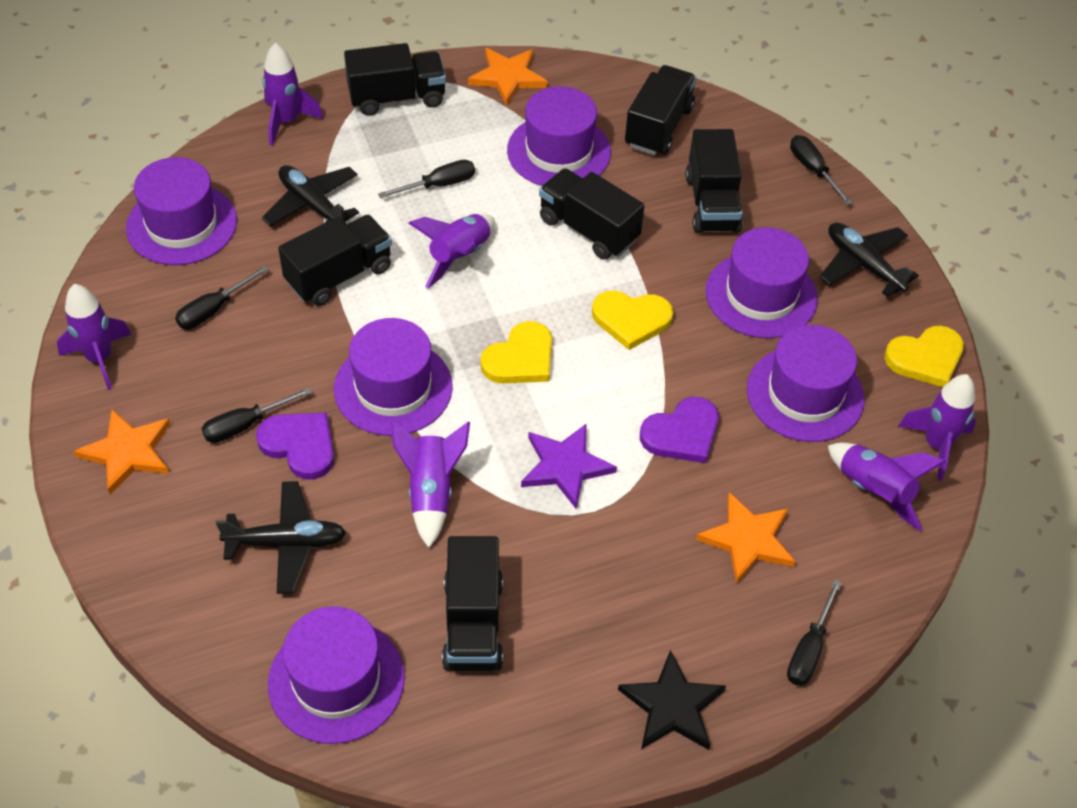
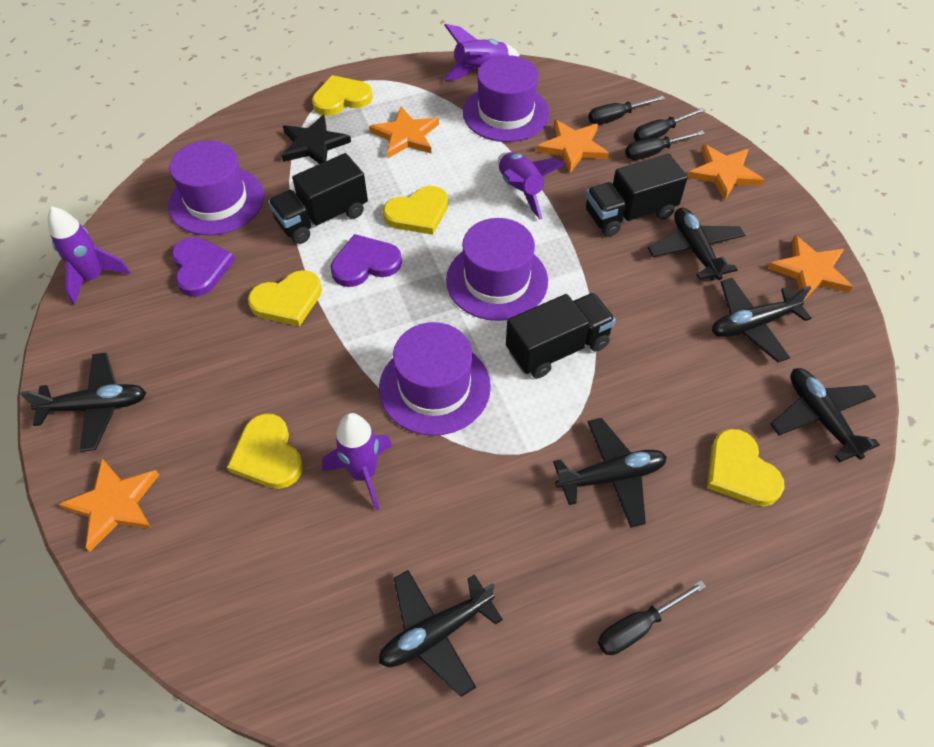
black plane: [216,481,346,594] [262,165,359,226] [820,223,919,297] = 3 -> [20,353,146,452] [379,570,503,697] [553,418,667,528] [648,208,745,280] [712,278,811,362] [770,368,880,462] = 6
black screwdriver: [175,265,269,329] [201,387,312,443] [378,160,475,198] [787,580,842,686] [790,135,853,205] = 5 -> [588,96,665,125] [598,580,706,655] [625,130,705,160] [634,108,705,141] = 4
black truck: [278,215,392,306] [344,43,446,116] [442,536,503,671] [539,168,645,260] [625,65,696,155] [686,129,743,233] = 6 -> [268,153,368,244] [506,293,616,378] [586,154,688,237] = 3
orange star: [73,409,170,494] [468,48,548,106] [696,492,796,584] = 3 -> [58,459,159,551] [369,107,439,158] [536,120,609,173] [688,144,764,200] [768,235,853,301] = 5
purple hat: [126,157,237,265] [268,606,405,744] [334,318,453,436] [507,86,611,186] [706,227,818,338] [747,325,865,442] = 6 -> [168,140,264,235] [379,322,491,436] [446,218,548,321] [463,55,550,142] = 4
purple rocket: [57,284,132,390] [262,43,323,146] [391,421,470,548] [408,214,495,288] [828,443,946,531] [898,374,976,481] = 6 -> [48,206,131,305] [322,413,392,510] [443,24,520,81] [498,152,565,220] = 4
purple star: [521,423,617,509] = 1 -> none = 0
yellow heart: [480,321,552,383] [592,290,673,350] [884,326,964,387] = 3 -> [227,413,303,489] [248,270,322,326] [312,75,373,116] [383,186,448,235] [707,429,785,506] = 5

